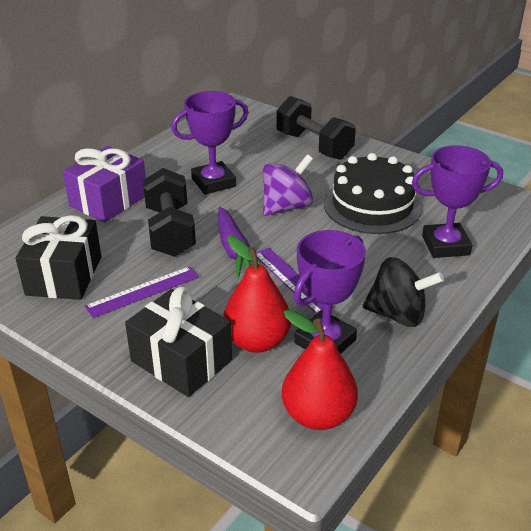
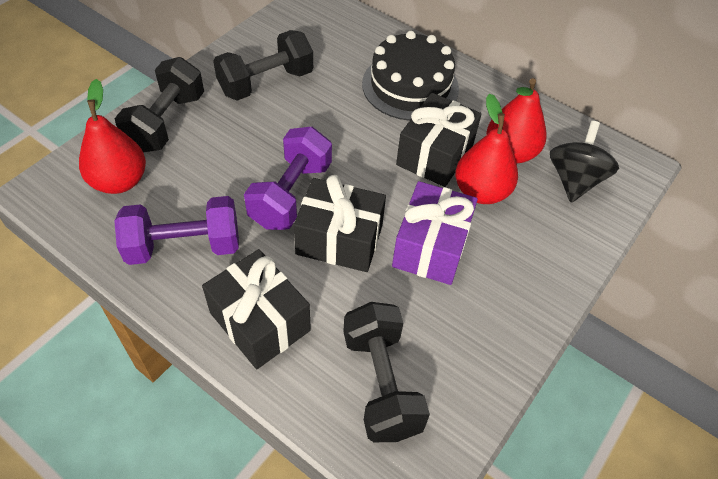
black dumbbell: [143,168,196,257] [276,96,356,160] = 2 -> [115,57,204,152] [213,30,313,101] [343,302,430,442] = 3
black gift: [16,215,102,300] [125,287,232,397] = 2 -> [202,249,311,369] [294,175,386,272] [396,93,482,187] = 3
purple carrot: [218,207,262,278] = 1 -> none = 0
purple dumbbell: none = 0 -> [114,196,239,265] [244,127,332,230] = 2
purple ruler: [85,266,199,318] [256,248,334,314] = 2 -> none = 0
purple spinning top: [262,154,313,216] = 1 -> none = 0
purple trophy: [171,91,249,195] [293,230,366,354] [412,145,503,258] = 3 -> none = 0
red pear: [223,235,291,353] [282,310,358,430] = 2 -> [79,79,146,194] [455,94,518,204] [486,78,547,164] = 3

